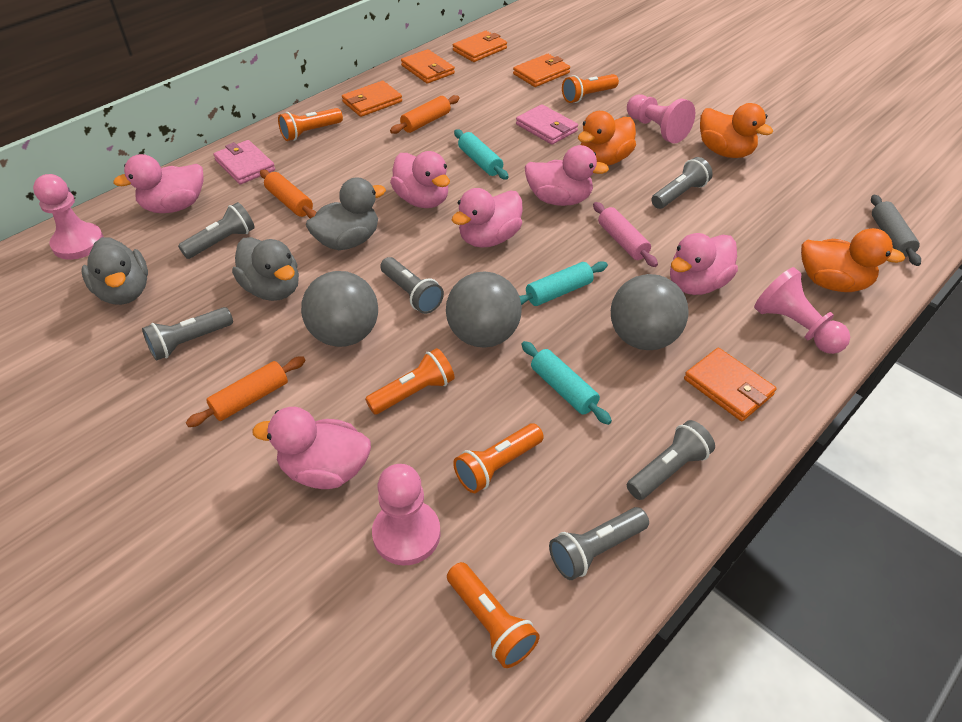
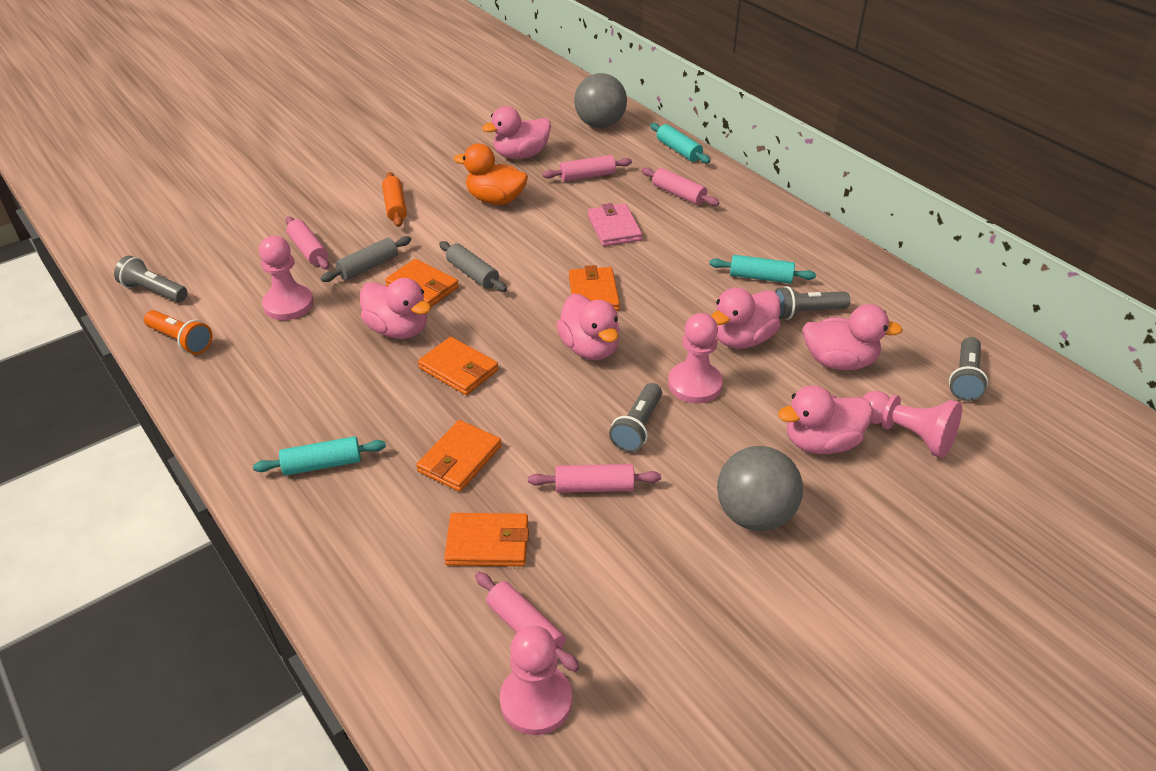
grey ball: [301,271,378,347] [446,271,522,348] [611,274,689,350] = 3 -> [574,73,627,128] [717,446,803,531] = 2
grey duck: [81,237,148,305] [232,237,299,301] [306,177,386,250] = 3 -> none = 0
grey flashlight: [142,307,233,361] [178,202,255,259] [380,257,444,314] [549,507,649,580] [627,420,715,500] [651,157,713,209] = 6 -> [114,256,187,302] [609,383,662,452] [775,286,850,320] [949,337,988,401] = 4
grey rolling pin: [871,195,921,266] = 1 -> [321,236,411,282] [439,241,507,292] = 2
orange duck: [578,111,636,166] [700,103,773,158] [801,228,905,292] = 3 -> [454,143,528,205] = 1
orange flashlight: [278,108,343,141] [365,348,455,415] [447,562,540,668] [453,424,544,493] [562,74,619,103] = 5 -> [144,310,212,354] = 1
orange rolling pin: [186,356,306,427] [260,170,316,218] [390,95,460,134] = 3 -> [382,172,407,227] = 1
pink rolling pin: [593,202,658,267] = 1 -> [286,216,330,270] [475,572,579,672] [528,464,661,493] [543,155,632,182] [642,167,719,206] = 5
pink wallet: [213,140,275,184] [516,104,578,145] = 2 -> [588,203,642,246] = 1

